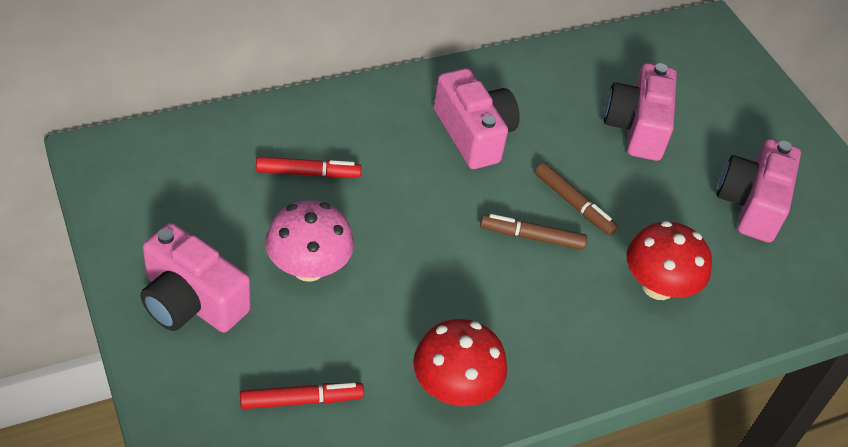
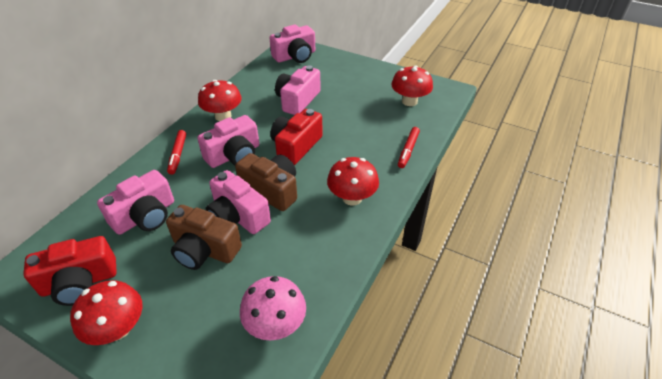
brown camera: none = 0 -> [166,205,242,270] [235,153,297,211] = 2
brown marker: [480,214,587,250] [535,163,618,235] = 2 -> none = 0
pink camera: [141,223,251,333] [434,68,520,169] [604,63,677,161] [717,139,801,242] = 4 -> [97,170,174,235] [197,115,259,168] [206,170,271,234] [270,25,315,63] [275,65,321,115] = 5
red camera: none = 0 -> [23,236,117,306] [270,109,323,165] = 2
red mushroom: [413,319,507,406] [627,221,712,300] = 2 -> [70,280,143,345] [198,80,242,121] [327,157,379,206] [391,65,433,106] = 4

